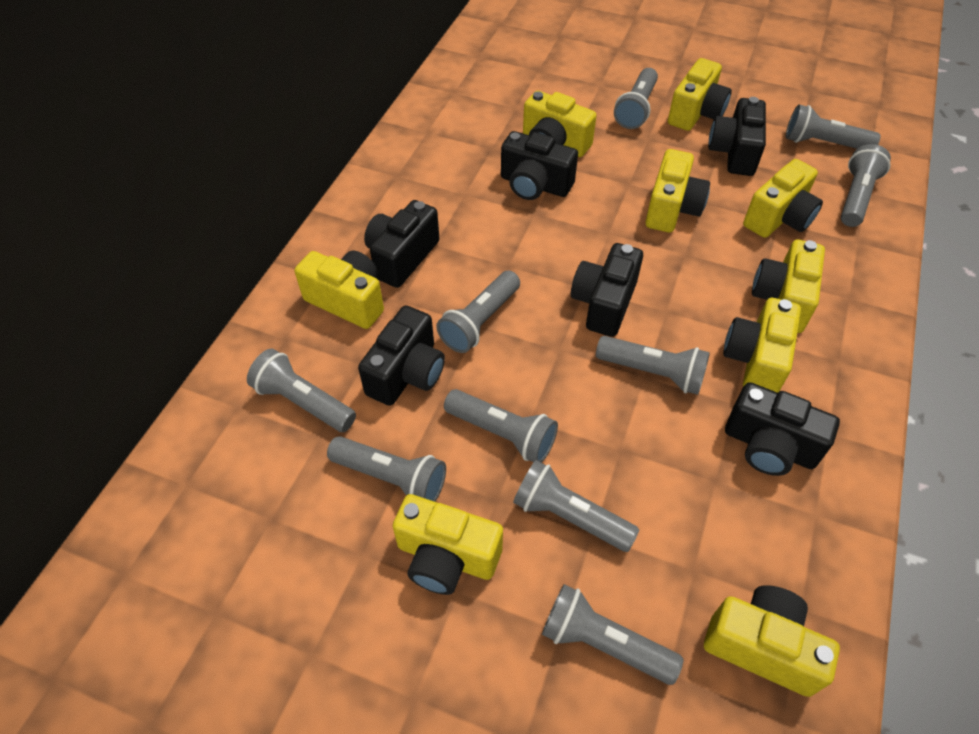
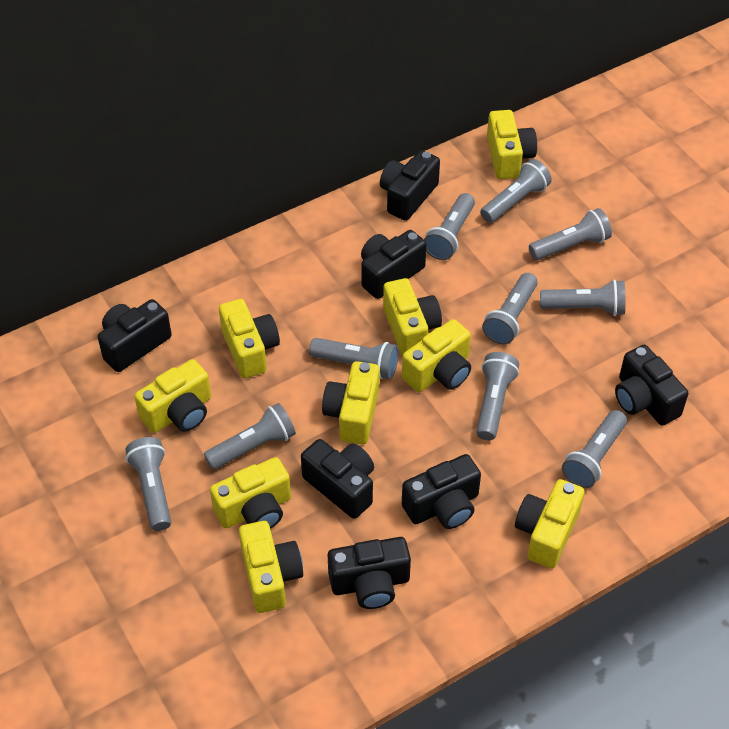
black camera: [358,305,445,406] [364,200,439,288] [501,131,578,200] [571,243,643,337] [708,97,766,176] [725,382,840,476] = 6 -> [98,299,172,372] [301,439,374,519] [328,537,411,609] [361,230,427,299] [380,150,440,221] [402,454,481,529] [615,345,688,425] = 7

